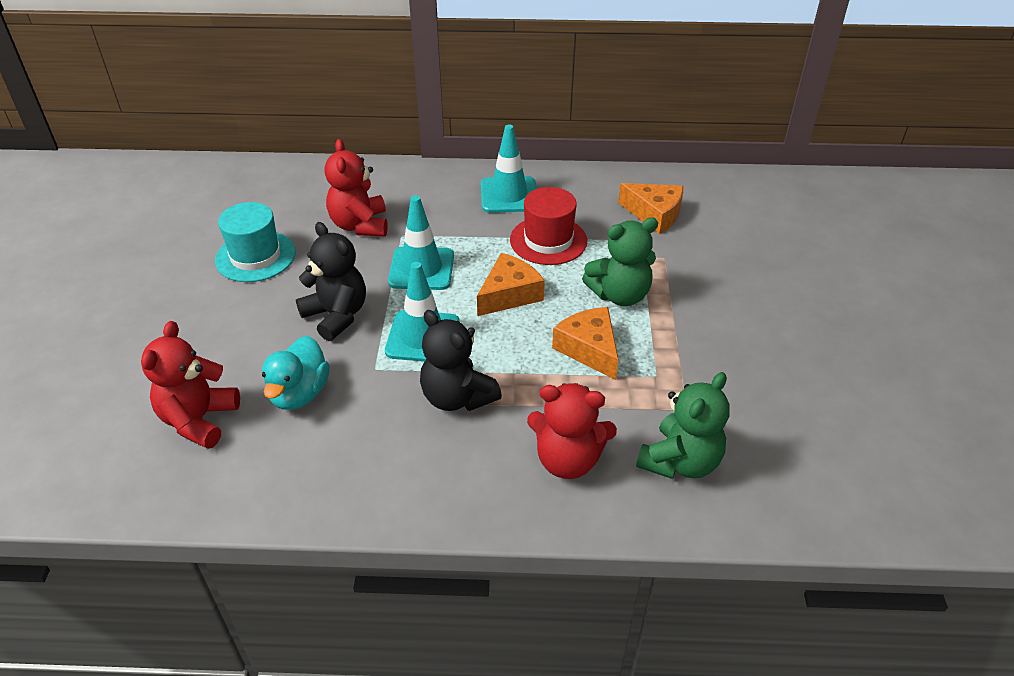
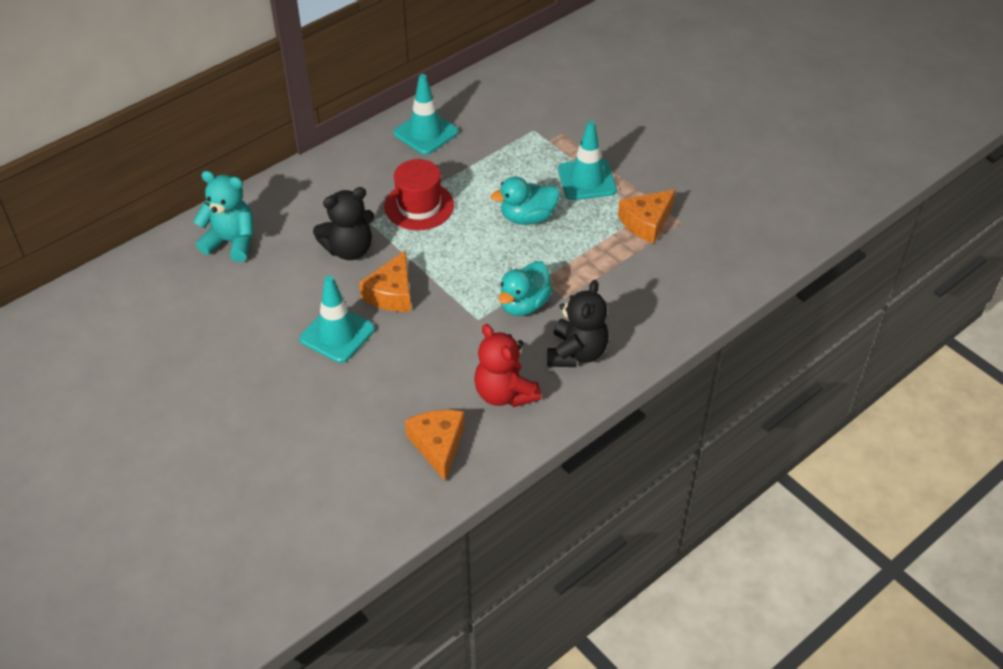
green teddy bear: [582,217,658,306] [636,372,730,479] = 2 -> none = 0
red teddy bear: [141,321,240,449] [325,139,388,237] [527,383,617,479] = 3 -> [474,324,542,407] = 1
turquoise duck: [262,336,330,410] = 1 -> [490,176,560,225] [498,261,553,316] = 2
turquoise hat: [215,202,296,282] = 1 -> none = 0
turquoise teddy bear: none = 0 -> [193,171,254,262] = 1

